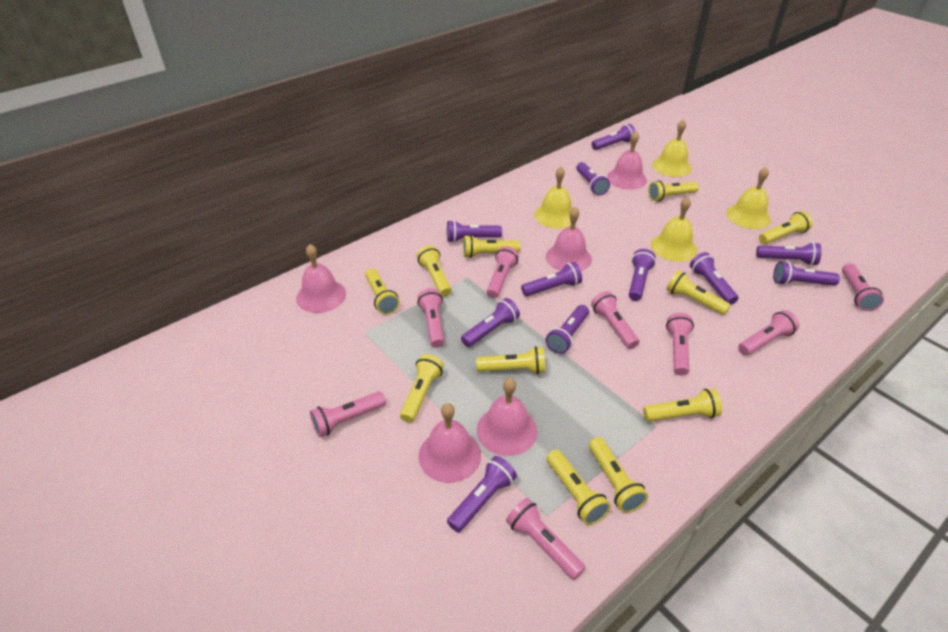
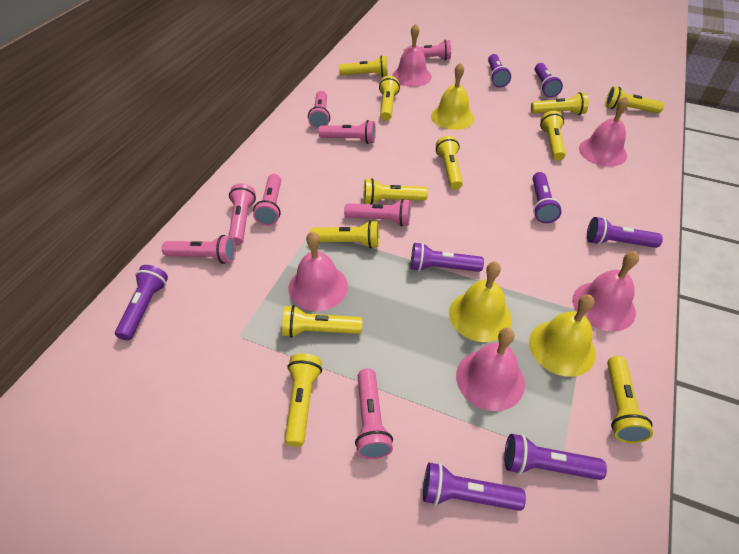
purple flashlight: [447,220,502,243] [447,456,517,532] [461,298,520,347] [521,262,582,296] [546,305,589,354] [576,162,610,196] [592,124,635,150] [629,249,656,301] [690,252,738,305] [756,242,822,266] [773,261,840,286] = 11 -> [115,265,168,340] [411,242,484,272] [423,463,526,511] [488,54,511,88] [504,434,607,480] [533,172,561,223] [535,63,563,98] [587,217,663,248] = 8
yellow bell: [534,167,572,228] [651,197,697,262] [652,119,692,177] [726,167,771,229] = 4 -> [431,62,474,130] [449,261,512,342] [529,295,596,377] = 3

